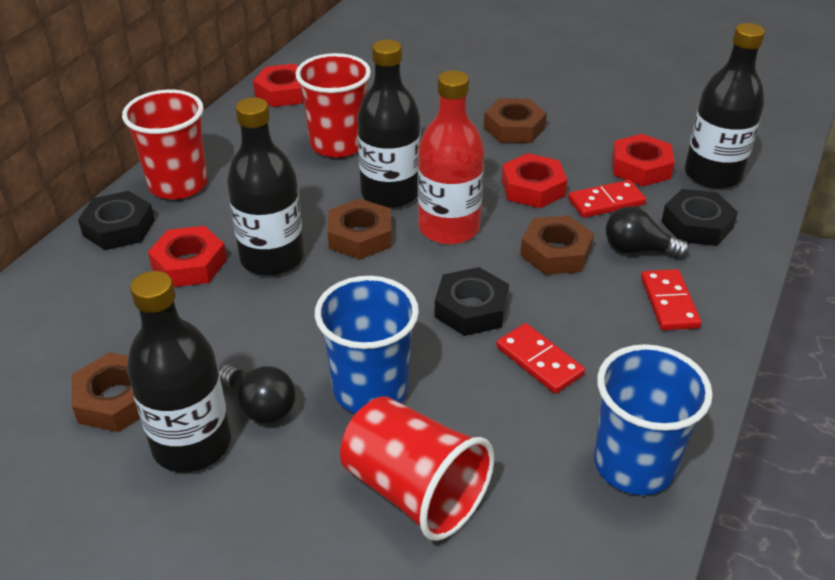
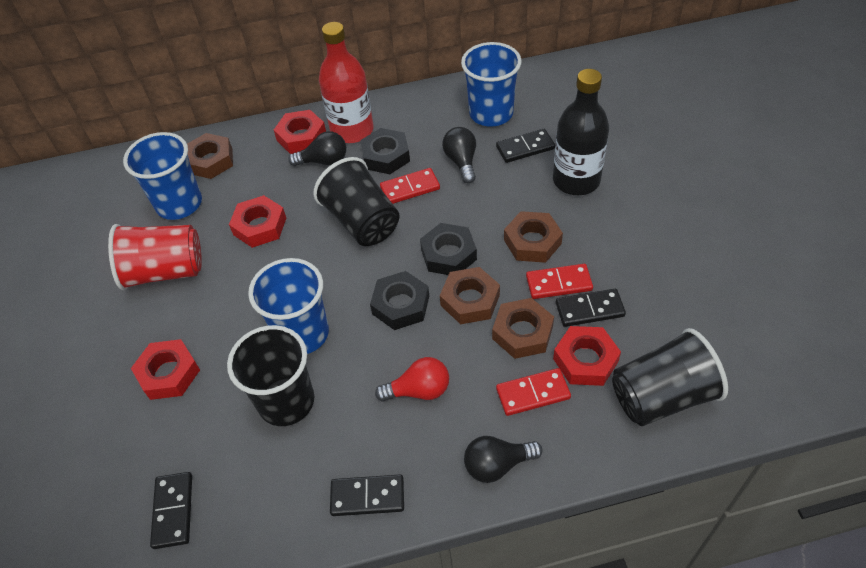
black bottle: [127,271,231,472] [227,97,304,276] [357,39,421,208] [685,23,765,189] = 4 -> [553,69,609,195] = 1
black cup: none = 0 -> [227,325,314,426] [313,157,400,246] [612,328,728,426] = 3
black domino: none = 0 -> [150,472,192,549] [330,475,404,516] [496,129,555,163] [556,289,626,327] = 4
black light bulb: [219,364,296,424] [606,206,689,258] = 2 -> [288,131,346,166] [442,127,476,184] [464,436,543,483] = 3
blue cup: [315,276,419,413] [594,344,713,495] = 2 -> [123,132,202,220] [248,258,329,354] [461,42,522,127] = 3
red cup: [122,89,208,199] [296,53,371,158] [340,396,494,541] = 3 -> [108,224,202,290] = 1
red light bulb: none = 0 -> [375,357,449,402] = 1

